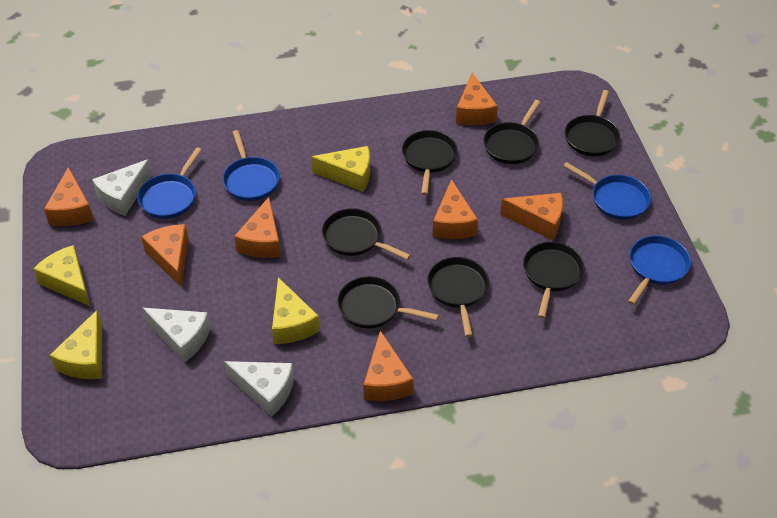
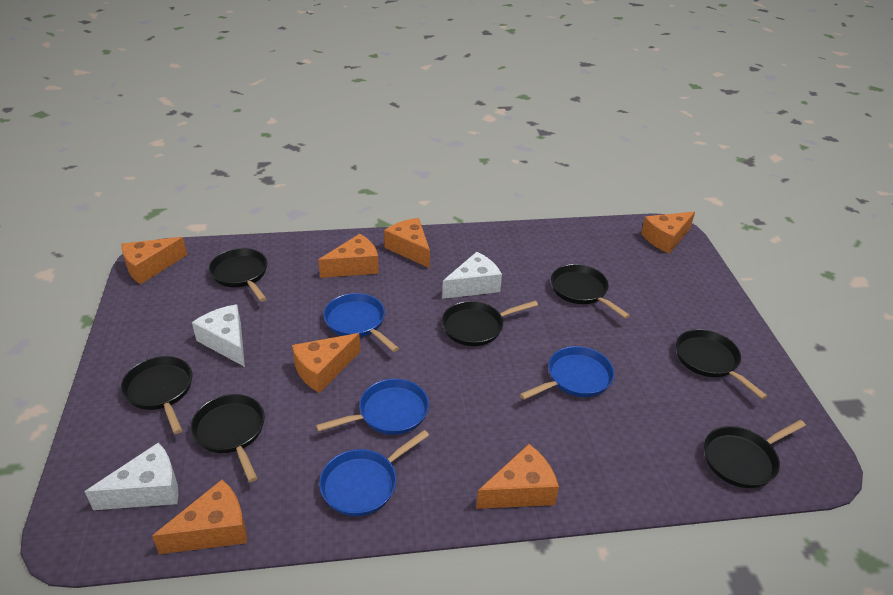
yellow cheese: [33,245,90,306] [50,310,102,379] [272,277,320,344] [311,146,370,192] = 4 -> none = 0

